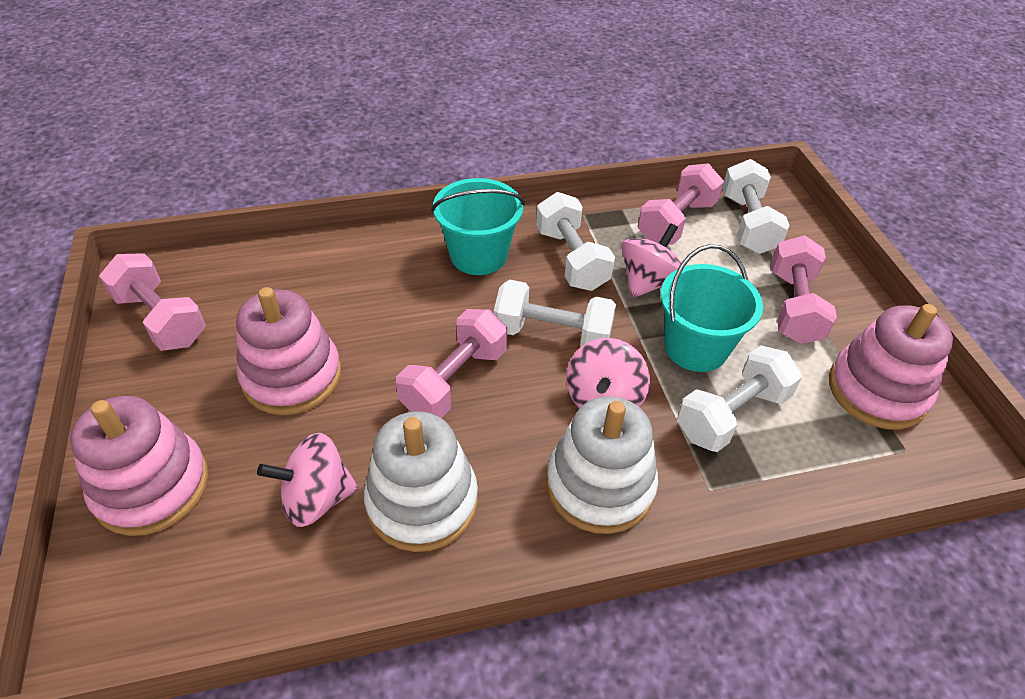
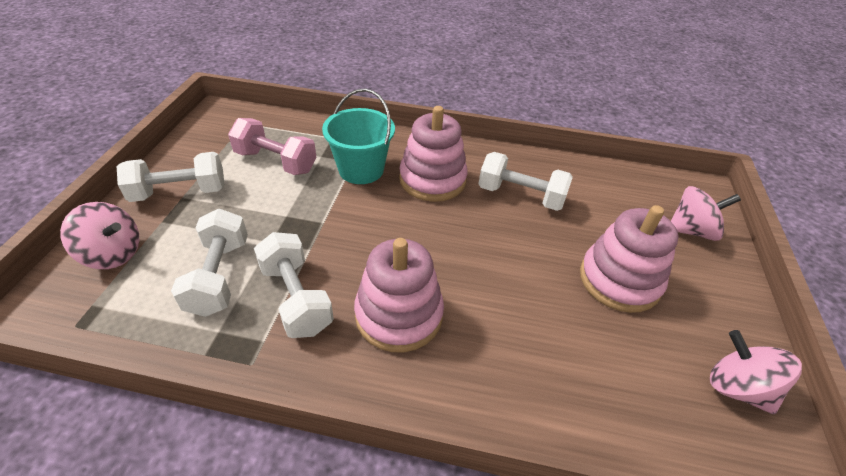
pink dumbbell: [99,253,206,351] [396,309,507,418] [637,163,724,245] [771,236,837,344] = 4 -> [228,118,317,175] = 1
turquoise bucket: [431,178,525,275] [660,244,763,372] = 2 -> [322,88,395,184] = 1
white stacking toy: [364,411,478,552] [547,396,658,534] = 2 -> none = 0

